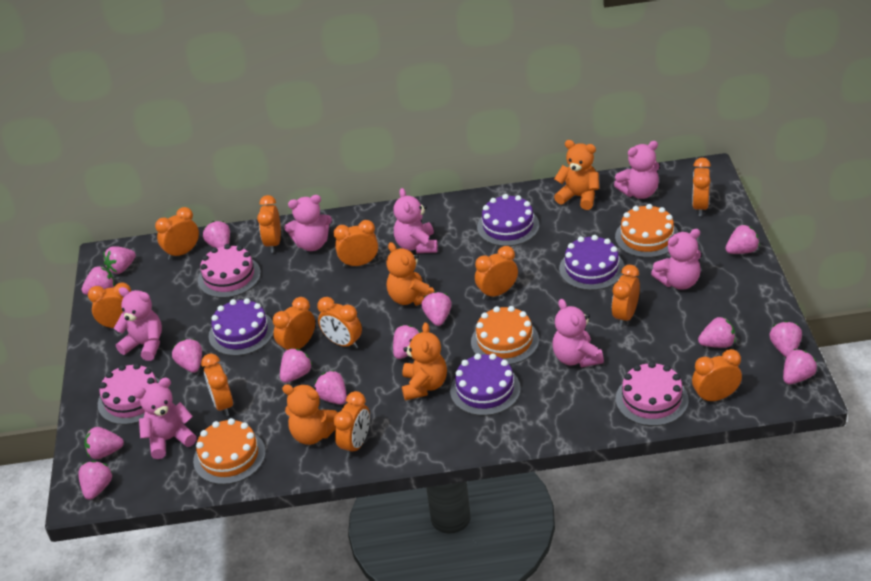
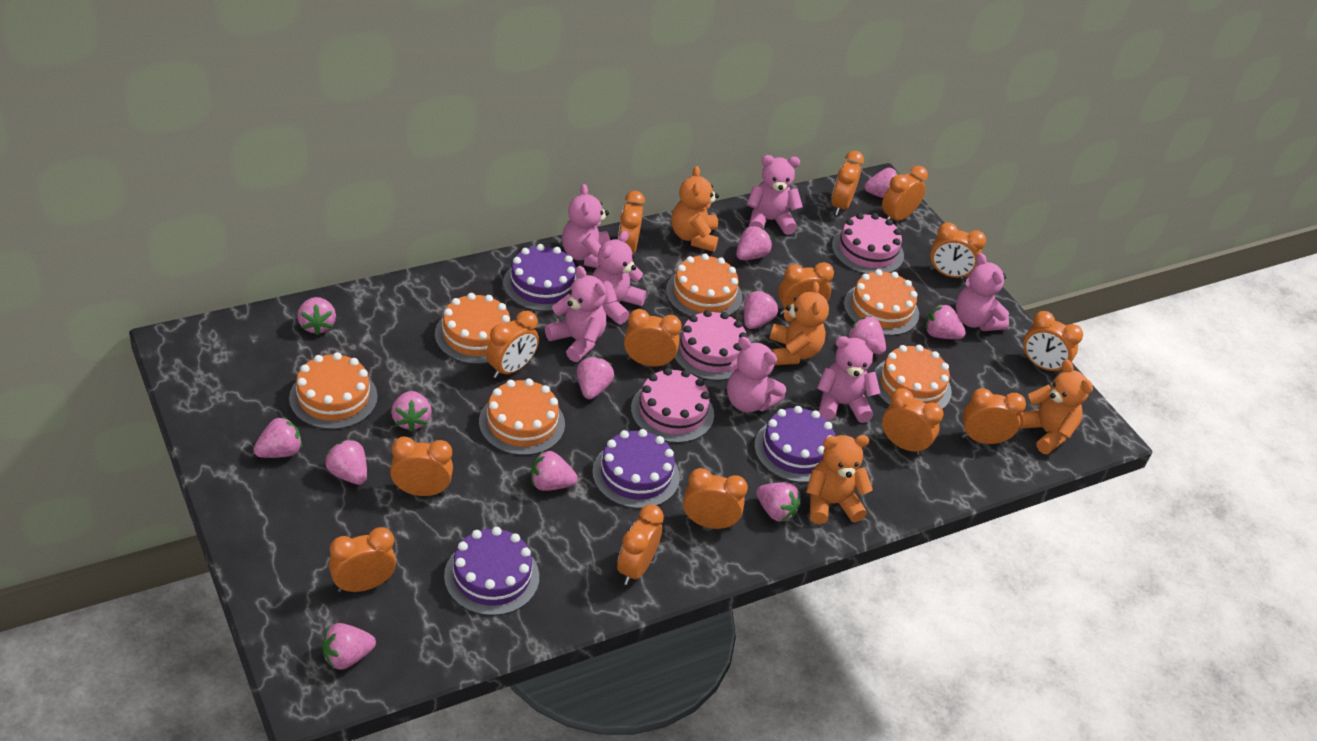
orange cake: [193,418,266,485] [471,306,539,365] [615,204,679,258] = 3 -> [289,352,378,430] [435,293,511,364] [479,379,565,455] [666,254,742,317] [844,269,919,336] [874,345,952,409] = 6
orange clock: [88,282,131,328] [155,207,199,260] [201,354,233,416] [257,195,281,253] [273,297,315,351] [317,297,362,349] [334,220,378,267] [334,391,370,458] [475,246,518,300] [612,265,640,327] [692,158,711,216] [692,349,742,403] = 12 -> [329,527,396,592] [390,437,453,496] [486,311,539,378] [617,504,664,585] [618,191,645,253] [624,309,682,368] [683,468,748,529] [778,262,834,315] [831,151,864,215] [882,166,928,221] [882,388,943,455] [930,222,986,280] [962,388,1026,444] [1023,311,1083,374] = 14
pink strawberry: [78,461,112,500] [81,266,115,295] [84,427,124,459] [104,246,136,274] [172,339,202,373] [203,221,230,248] [280,348,312,383] [314,370,347,405] [393,325,421,359] [421,291,452,326] [698,317,735,348] [725,225,760,254] [769,321,802,357] [783,349,817,384] = 14 -> [253,416,302,458] [297,297,336,335] [322,623,376,670] [325,439,367,485] [391,391,432,432] [531,450,578,491] [577,356,614,399] [736,225,772,260] [744,291,778,329] [756,482,801,522] [847,316,886,354] [864,168,899,198] [926,304,966,339] = 13

